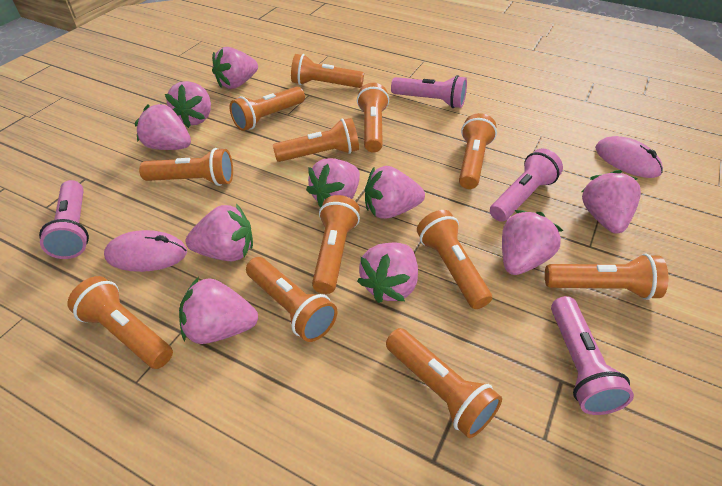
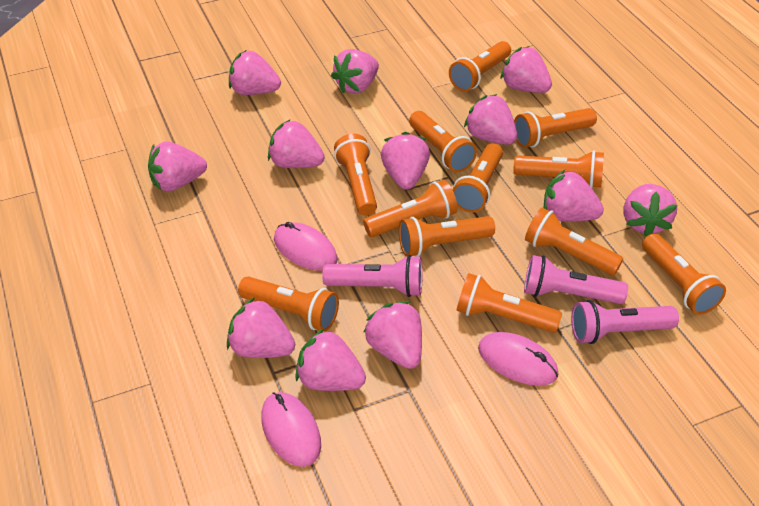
pink flashlight: [39,180,89,259] [391,75,467,108] [490,149,563,222] [551,296,634,415] = 4 -> [322,255,423,297] [524,255,628,304] [571,300,679,344] = 3
pink mouse: [104,230,187,272] [595,136,663,178] = 2 -> [261,392,321,467] [274,222,338,271] [478,332,558,386] = 3
pink strawberry: [135,104,191,150] [165,81,211,128] [179,277,258,344] [186,204,253,261] [212,47,258,89] [306,158,360,208] [357,242,418,303] [365,166,425,219] [502,210,563,275] [582,170,641,234] = 10 -> [148,142,207,191] [227,297,295,358] [229,51,281,95] [268,119,325,168] [295,328,366,391] [331,49,379,94] [363,301,422,369] [381,132,430,190] [464,94,517,145] [501,47,552,93] [544,170,604,221] [624,184,677,237] = 12

